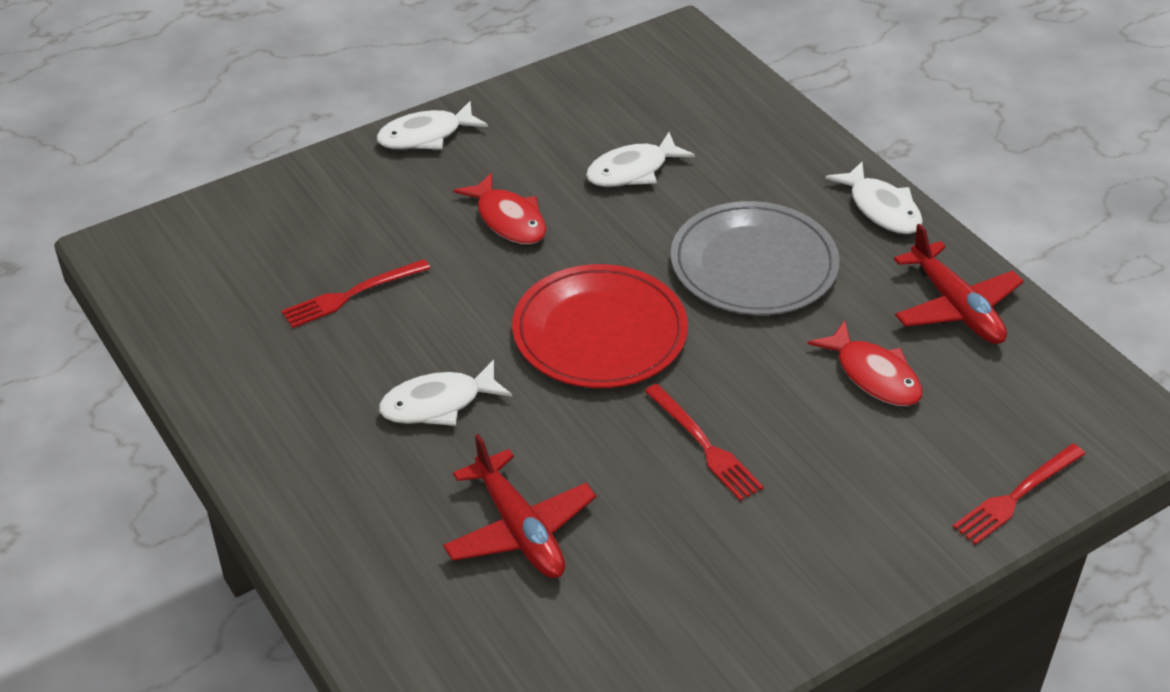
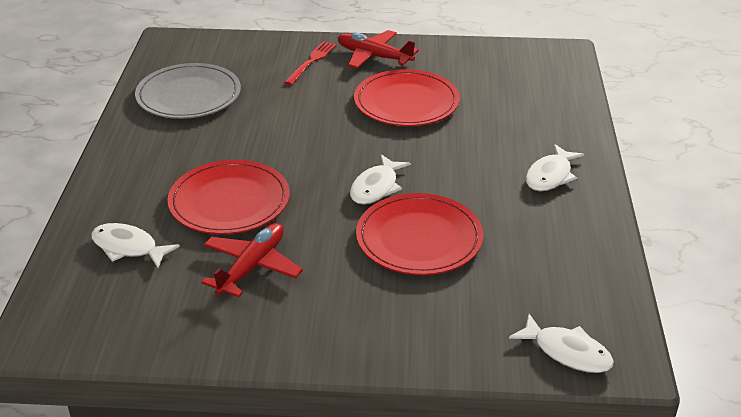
red fish: [454,173,546,244] [808,320,923,406] = 2 -> none = 0
red fork: [282,259,431,328] [645,384,764,501] [953,444,1085,545] = 3 -> [284,41,336,85] = 1
red plate: [512,264,688,388] = 1 -> [167,160,290,234] [354,69,460,126] [356,193,483,275] = 3

